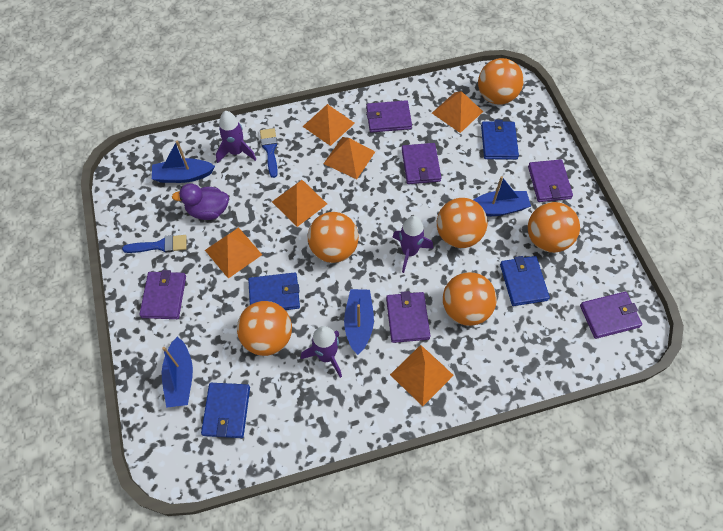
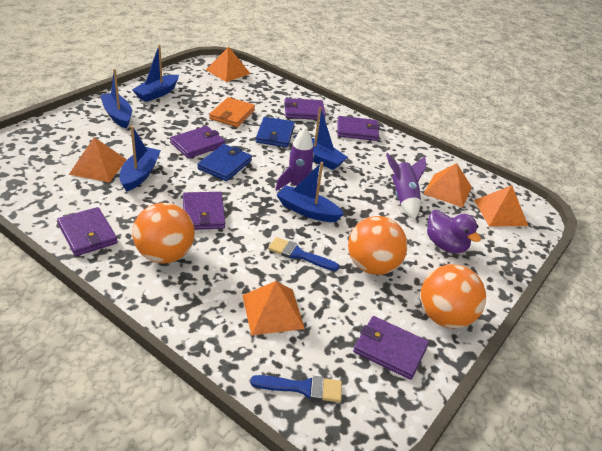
blue boat: [152,140,215,183] [162,336,193,408] [344,289,374,355] [473,176,531,216] = 4 -> [101,69,132,129] [119,126,161,191] [132,45,179,102] [277,162,344,222] [295,107,348,170] = 5
blue wallet: [201,383,250,438] [248,272,300,310] [481,120,519,160] [500,256,550,306] = 4 -> [197,144,252,181] [256,117,295,148] = 2
orange ball: [237,301,292,356] [308,212,359,263] [437,198,487,248] [443,272,497,326] [478,58,524,105] [528,202,580,253] = 6 -> [133,203,195,264] [348,216,407,275] [421,264,486,329] = 3
orange pyramid: [205,227,262,279] [272,180,327,227] [303,104,355,146] [324,137,375,179] [390,345,454,406] [432,91,483,133] = 6 -> [69,137,127,182] [206,47,251,82] [242,281,305,336] [424,163,472,208] [474,185,528,226] = 5
orange wallet: none = 0 -> [209,97,255,127] = 1
purple rocket: [216,111,256,163] [301,326,342,378] [393,216,433,273] = 3 -> [275,128,318,191] [386,153,426,220] = 2

